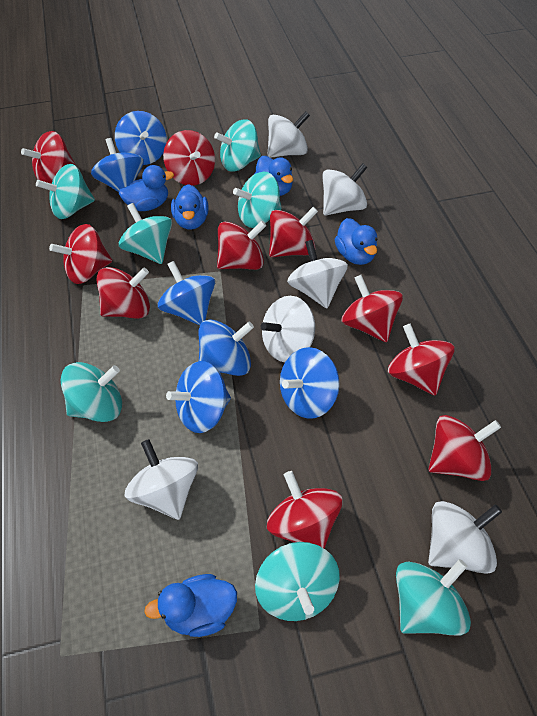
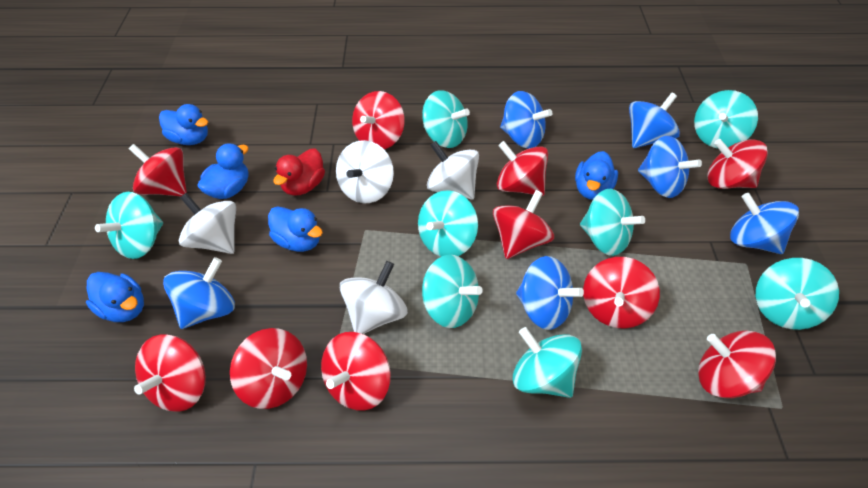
red duck: none = 0 -> [274,149,325,196] = 1
turquoise spinning top: [36,164,95,219] [61,362,122,422] [119,203,172,264] [214,120,261,172] [233,172,282,228] [255,542,340,621] [396,559,471,636] = 7 -> [95,192,163,259] [418,190,478,257] [422,90,470,148] [422,255,483,328] [513,327,582,398] [580,189,645,256] [694,90,758,149] [756,258,839,330] = 8
white spinning top: [125,439,198,520] [261,296,315,362] [267,111,310,158] [287,240,348,308] [322,163,368,216] [428,501,502,574] = 6 -> [179,193,236,254] [336,140,394,203] [340,261,408,334] [427,141,479,199] = 4

